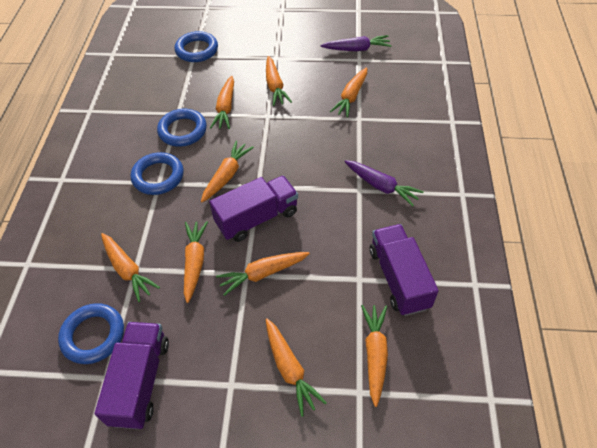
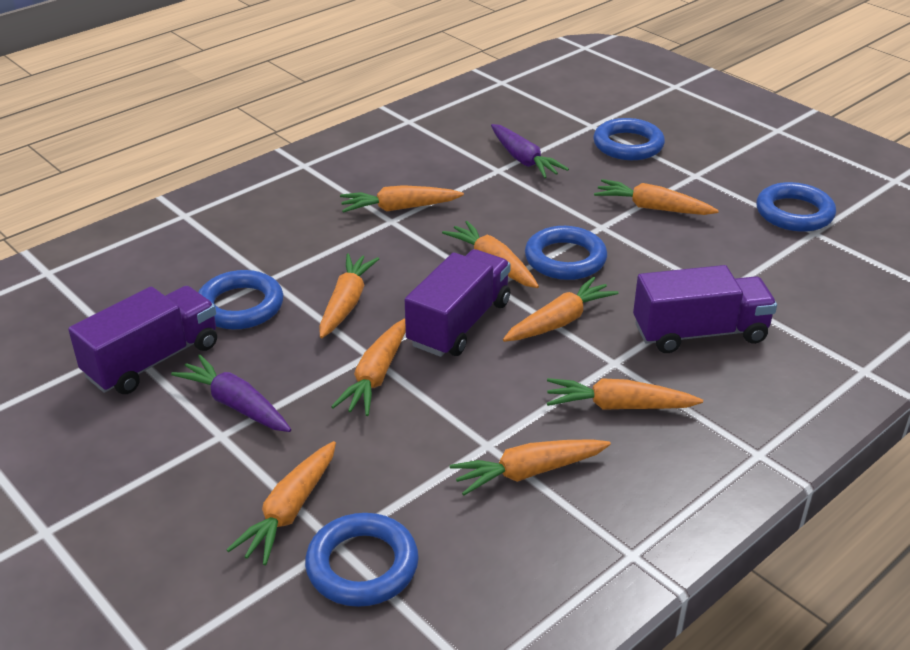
blue ring: [58,303,124,364] [131,152,184,195] [157,109,207,147] [175,31,218,62] = 4 -> [198,270,283,329] [305,513,419,607] [525,226,607,280] [593,118,665,160] [756,182,836,232] = 5

